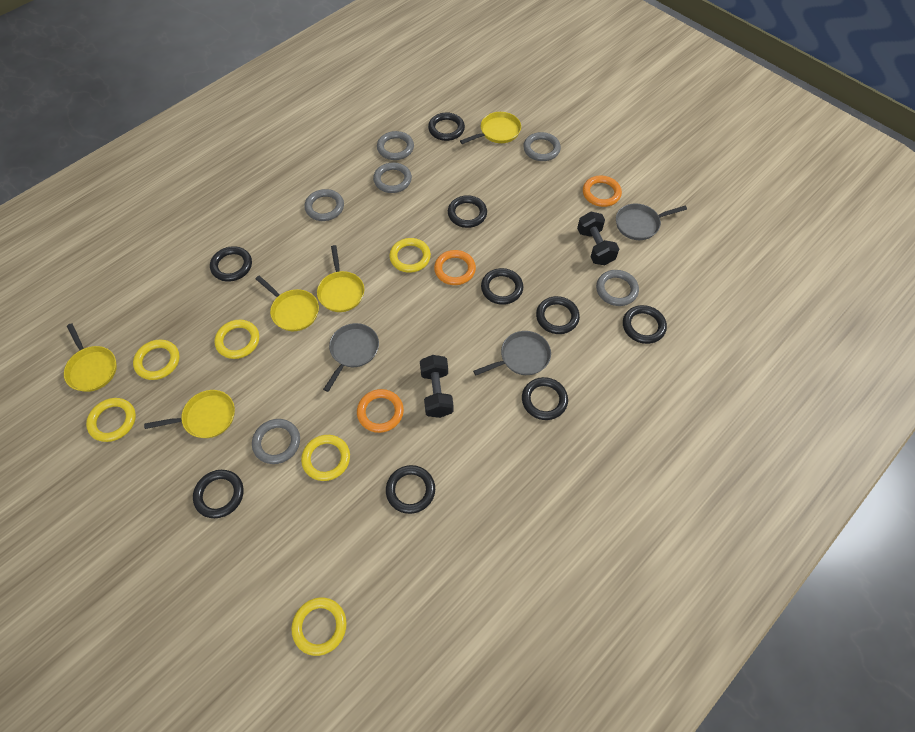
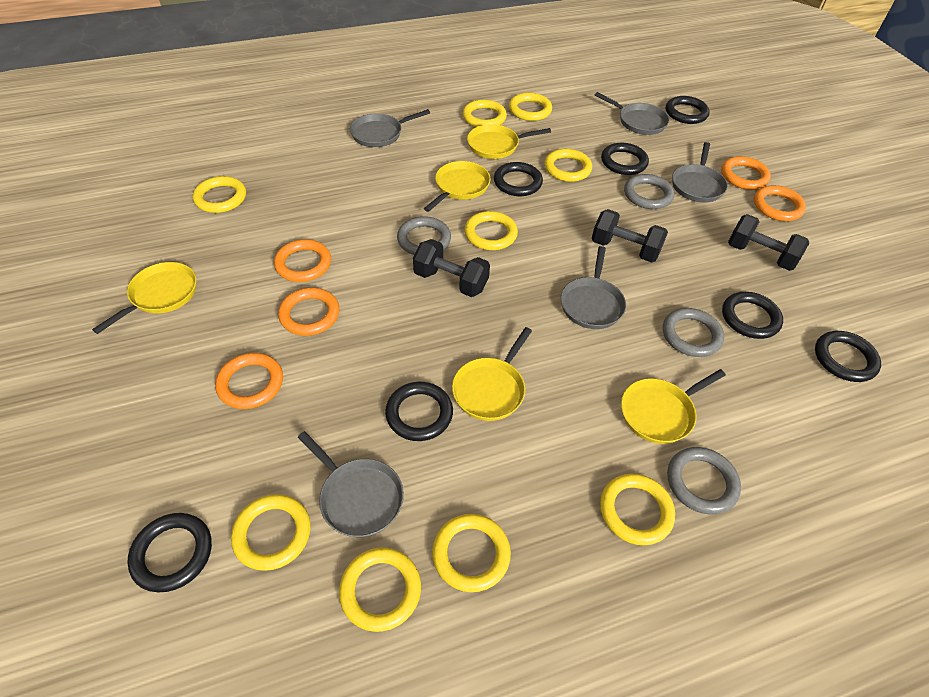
black dumbbell: [420,355,454,418] [577,212,619,265] = 2 -> [413,239,490,297] [591,209,668,263] [728,214,809,271] = 3
black ring: [193,470,244,518] [210,246,252,282] [386,465,435,514] [428,113,465,141] [448,195,487,228] [481,268,523,305] [522,377,568,420] [536,296,580,334] [623,305,667,344] = 9 -> [127,513,212,592] [385,382,453,441] [494,162,543,196] [601,143,649,175] [666,96,710,124] [722,292,783,339] [815,331,881,382] = 7
grey pan: [323,323,379,392] [473,331,551,376] [616,204,687,240] = 3 -> [298,431,404,537] [350,109,430,147] [561,246,626,329] [595,92,669,135] [672,142,728,203] = 5
grey ring: [252,419,300,464] [304,189,344,221] [373,162,412,193] [377,131,414,160] [523,132,561,161] [596,270,639,306] = 6 -> [397,216,451,255] [624,174,674,209] [663,308,724,357] [667,447,741,515] = 4
orange ring: [357,389,404,433] [434,250,476,285] [583,176,622,207] = 3 -> [215,353,283,409] [274,239,331,282] [278,288,340,336] [721,156,771,190] [754,185,806,221] = 5
yellow ring: [86,398,136,442] [133,339,180,380] [214,320,259,359] [291,597,347,656] [301,435,350,481] [389,238,431,273] = 6 -> [193,176,246,213] [231,494,311,571] [339,547,421,632] [432,514,511,592] [462,99,507,127] [464,211,518,250] [509,93,552,121] [544,149,592,182] [600,474,675,545] = 9

